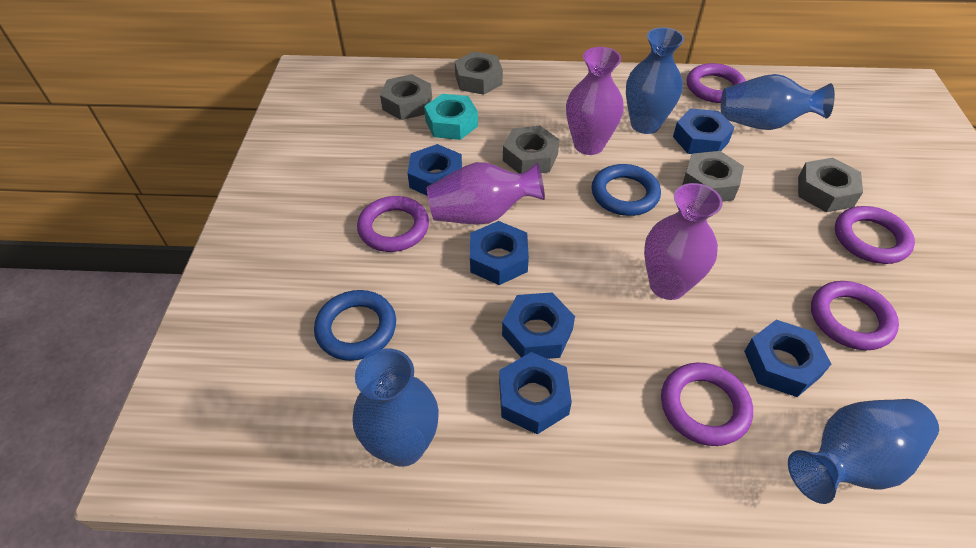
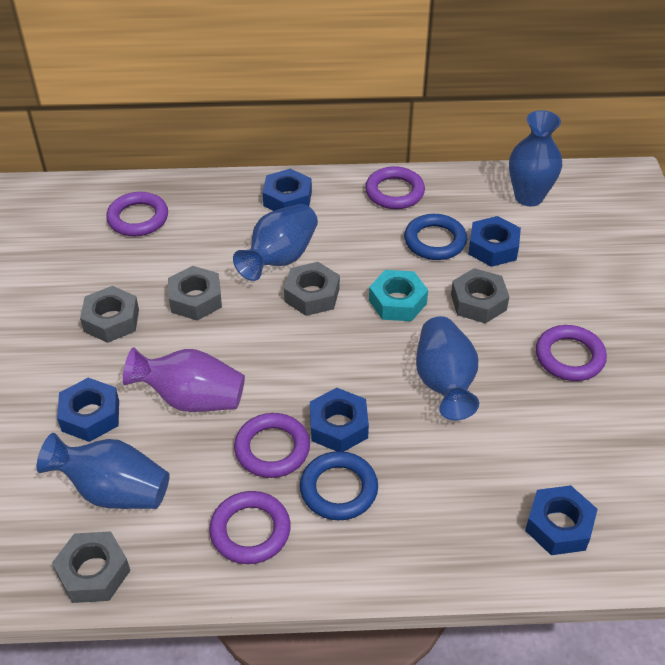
blue nut: [408,144,462,196] [470,221,529,285] [499,352,572,434] [502,292,575,359] [673,108,735,154] [744,320,831,397] = 6 -> [57,378,119,442] [262,169,312,211] [310,388,369,452] [468,216,521,267] [525,485,598,555] = 5
purple vase: [427,162,545,225] [566,47,624,155] [644,183,723,300] = 3 -> [123,347,245,412] = 1

